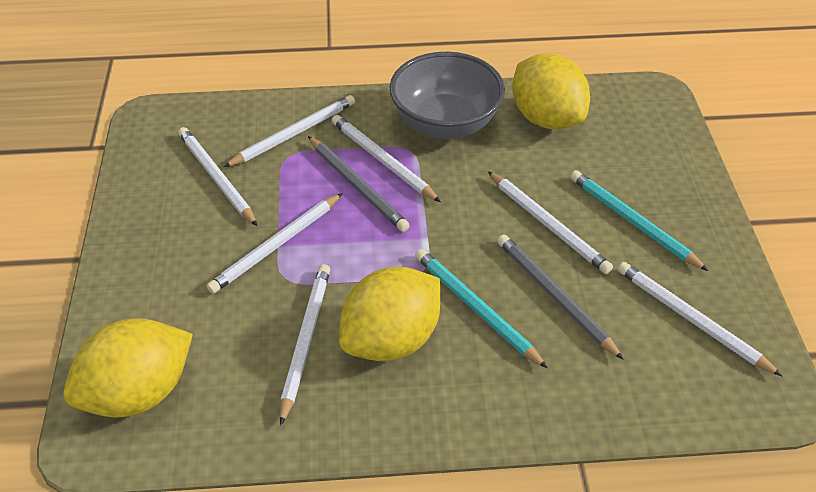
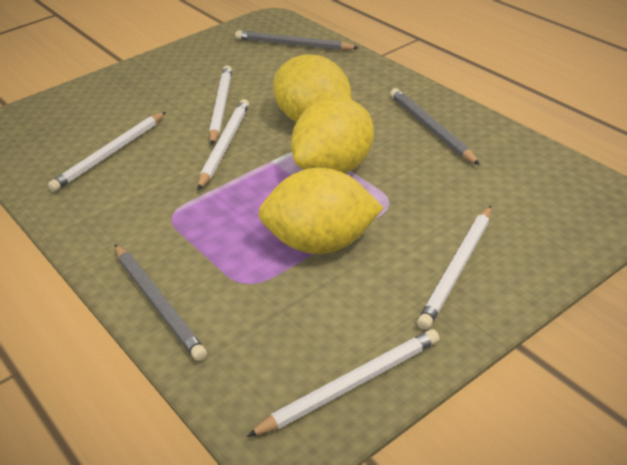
grey bowl: [390,52,505,139] = 1 -> none = 0
grey pencil: [308,136,410,232] [497,234,624,360] = 2 -> [115,244,207,361] [235,30,359,50] [390,88,480,165] = 3
turquoise pencil: [415,249,548,368] [570,170,708,271] = 2 -> none = 0
white pencil: [178,127,257,226] [206,193,343,294] [224,95,355,167] [280,264,330,426] [332,115,441,202] [488,171,613,274] [617,262,782,376] = 7 -> [48,112,166,192] [198,99,249,190] [209,65,232,145] [246,329,440,437] [417,206,491,330] = 5

